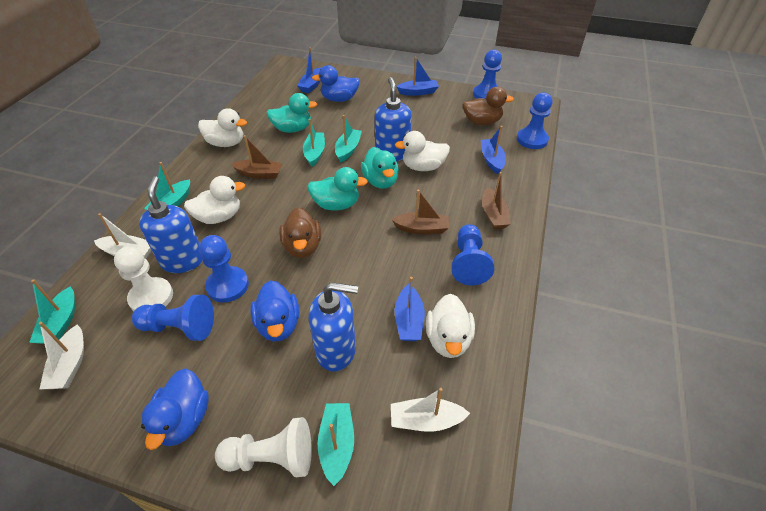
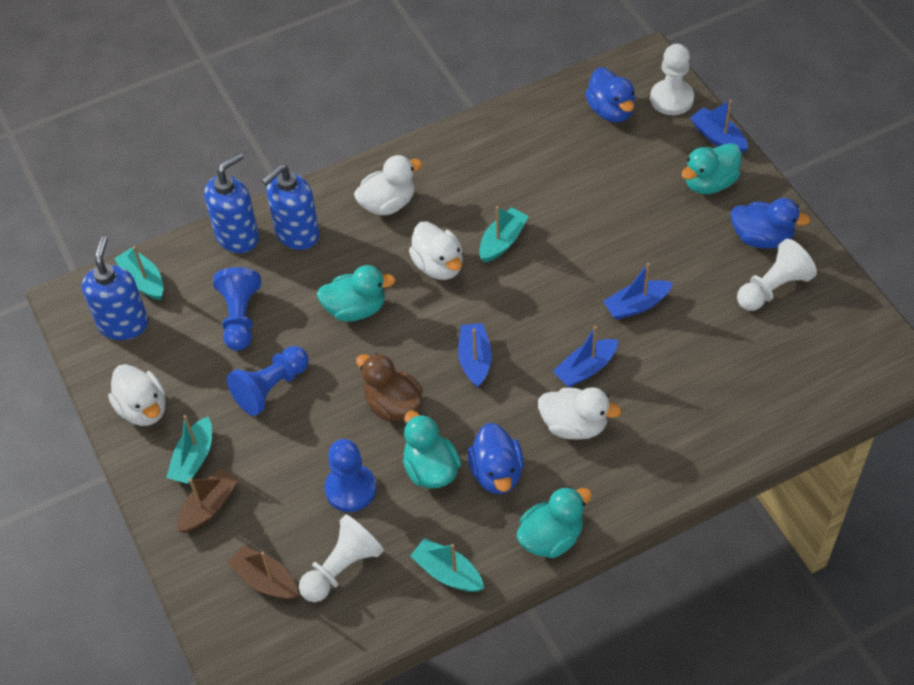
blue pawn: [132,295,214,341] [199,235,249,302] [451,224,494,286] [473,49,502,99] [517,92,553,149] = 5 -> [213,267,261,351] [227,346,309,416] [325,439,376,512] = 3
brown boat: [231,135,283,179] [391,190,449,234] [482,172,511,230] = 3 -> [177,468,239,533] [228,545,298,599] = 2
brown duck: [279,207,321,258] [462,87,514,125] = 2 -> [356,353,423,422] = 1
turquoise boat: [29,279,75,344] [144,162,190,210] [303,119,325,167] [318,403,354,486] [335,115,362,163] = 5 -> [114,246,163,300] [166,415,212,484] [410,538,484,592] [479,206,529,263] = 4
turquoise duck: [267,93,317,133] [307,167,368,211] [361,147,399,189] = 3 -> [317,265,396,322] [403,411,461,489] [517,486,592,558] [681,143,741,194] = 4
white boat: [39,322,84,389] [94,213,151,259] [391,388,470,432] = 3 -> none = 0
white pawn: [114,246,173,311] [215,417,312,477] = 2 -> [299,514,384,602] [650,44,694,115] [737,239,817,311] = 3

